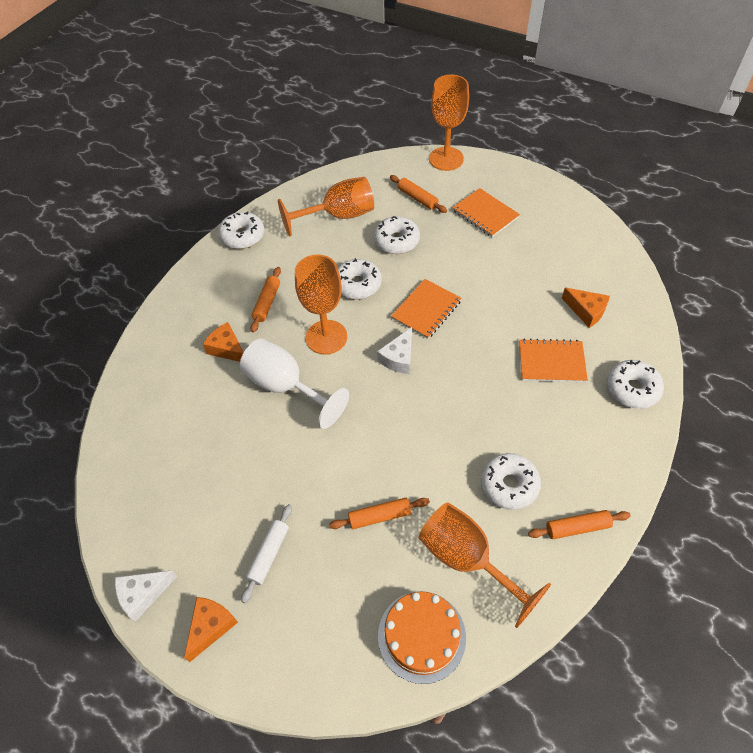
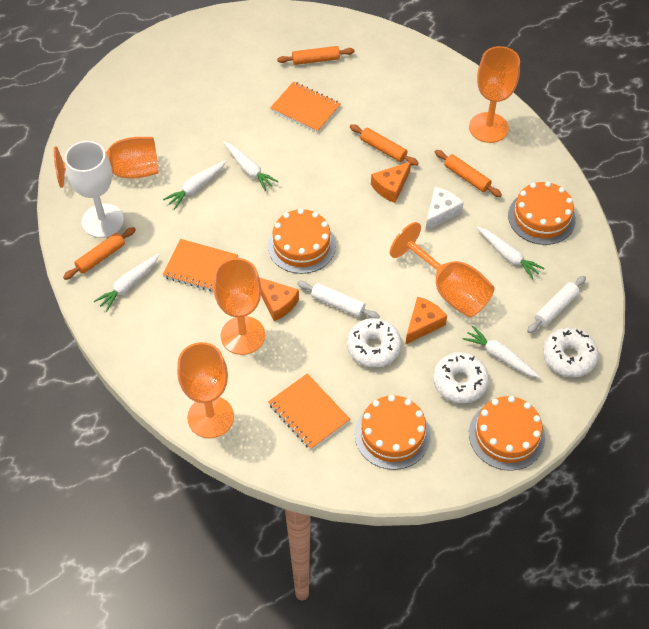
orange cake: [378,591,466,684] = 1 -> [268,209,336,274] [355,395,431,470] [469,396,545,471] [508,181,576,245] = 4
orange goblet: [278,177,374,237] [295,255,347,355] [419,502,551,628] [429,75,469,171] = 4 -> [54,137,159,188] [177,342,234,438] [213,258,265,355] [390,222,495,318] [469,46,520,143] = 5
white carrot: none = 0 -> [94,254,159,312] [163,160,226,209] [223,142,279,191] [463,326,540,378] [477,227,544,280] = 5
white cheese: [115,571,177,622] [377,327,412,374] = 2 -> [425,187,464,231] = 1
white donut: [218,212,264,249] [338,258,382,300] [374,216,420,254] [481,453,541,510] [607,360,664,409] = 5 -> [347,318,401,367] [433,352,489,403] [543,327,599,377] = 3
white rolling pin: [241,504,292,603] = 1 -> [297,281,380,319] [527,276,586,333] = 2

